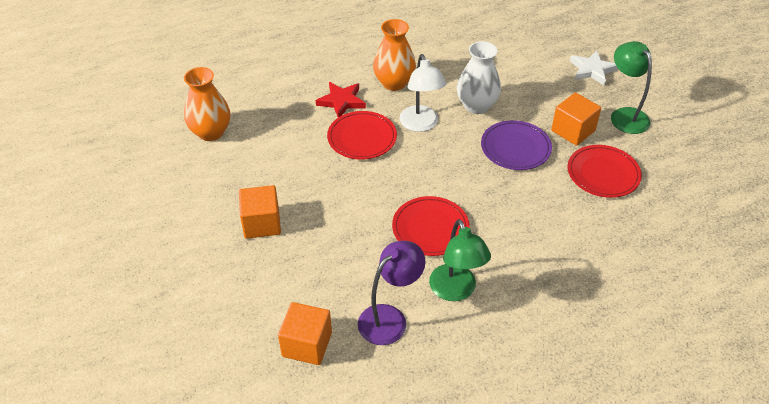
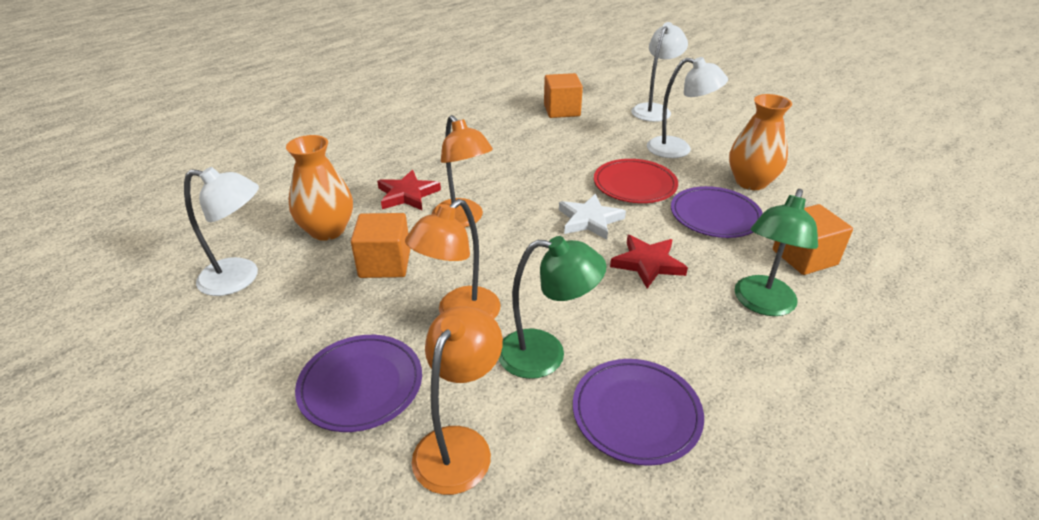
orange lamp: none = 0 -> [405,199,501,319] [412,306,503,495] [432,115,493,228] = 3
purple lamp: [358,241,425,345] = 1 -> none = 0
purple plate: [481,120,552,170] = 1 -> [295,335,422,432] [573,359,704,466] [671,186,763,238] = 3
red plate: [327,111,397,160] [392,196,470,256] [568,145,642,198] = 3 -> [594,159,678,203] = 1
red star: [316,82,366,117] = 1 -> [377,170,441,211] [610,235,688,289] = 2
white lamp: [399,54,447,132] = 1 -> [184,167,259,296] [631,22,688,122] [647,57,728,158] = 3
white vase: [457,41,501,114] = 1 -> none = 0

